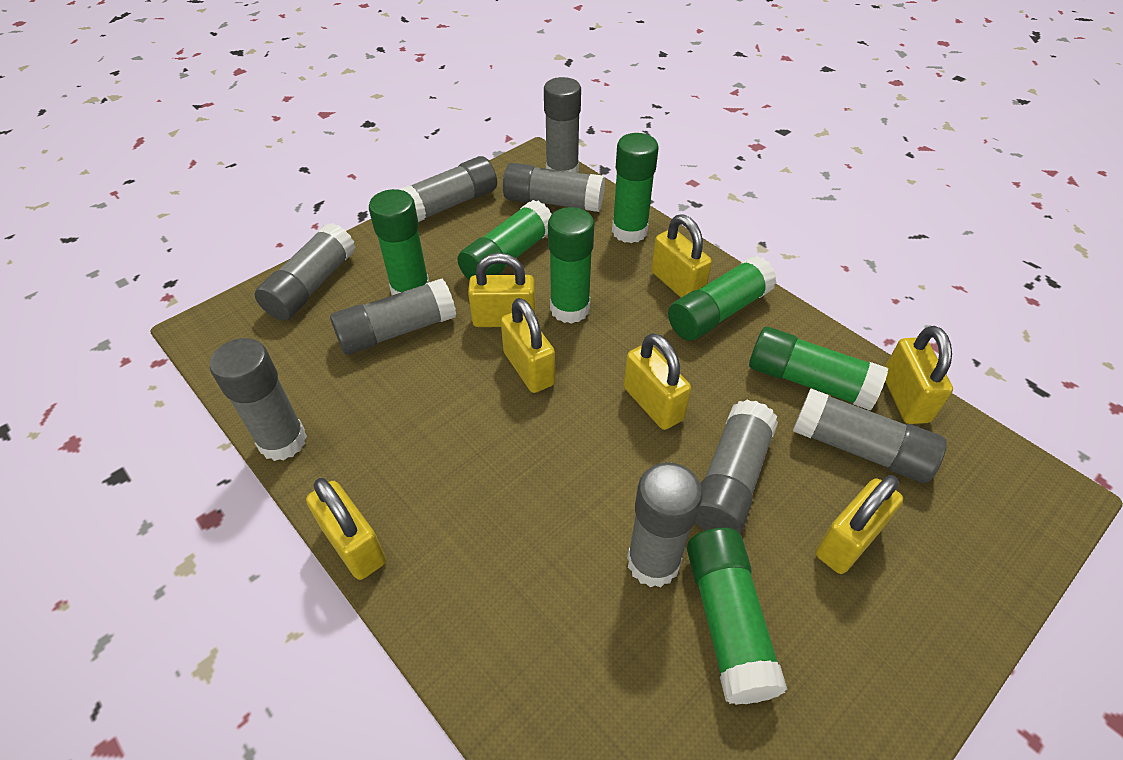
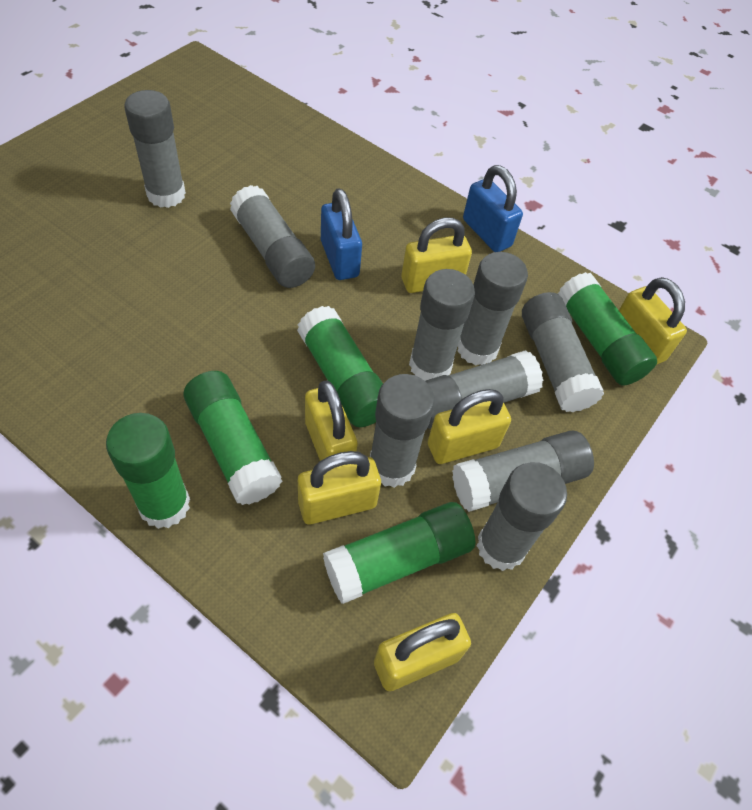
blue padlock: none = 0 -> [321,188,362,280] [463,165,523,252] = 2
green glue stick: [369,189,429,295] [457,200,552,280] [548,207,594,324] [612,133,659,243] [668,256,777,341] [687,528,787,705] [749,327,888,411] = 7 -> [106,413,190,529] [184,371,282,505] [297,306,383,427] [323,502,475,604] [558,272,657,386] = 5
yellow padlock: [306,478,386,580] [468,253,536,327] [501,298,555,393] [624,333,691,430] [651,214,712,298] [816,475,903,574] [885,326,953,424] = 7 -> [298,451,381,524] [305,380,358,461] [374,613,471,691] [401,218,472,293] [428,389,511,464] [619,277,687,365] = 6

